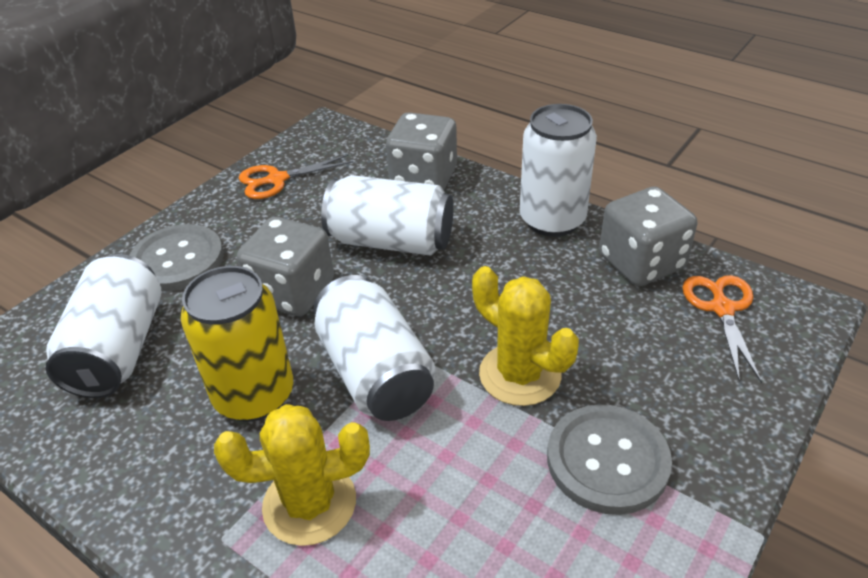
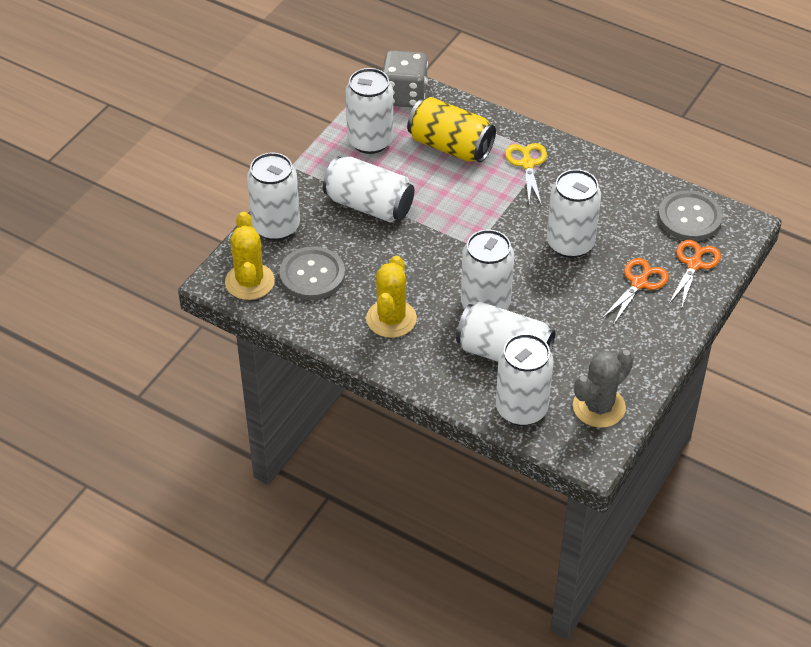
grey cactus: none = 0 -> [573,350,634,428] = 1
grey dice: [237,217,334,316] [386,112,457,190] [599,187,697,286] = 3 -> [383,50,428,107] = 1
white can: [45,254,162,398] [314,275,435,421] [321,175,454,255] [520,104,597,237] = 4 -> [247,153,300,241] [323,156,414,223] [346,68,393,154] [456,302,555,362] [461,230,514,310] [496,334,554,426] [547,169,601,258] = 7
yellow scissors: none = 0 -> [505,143,547,206] = 1

